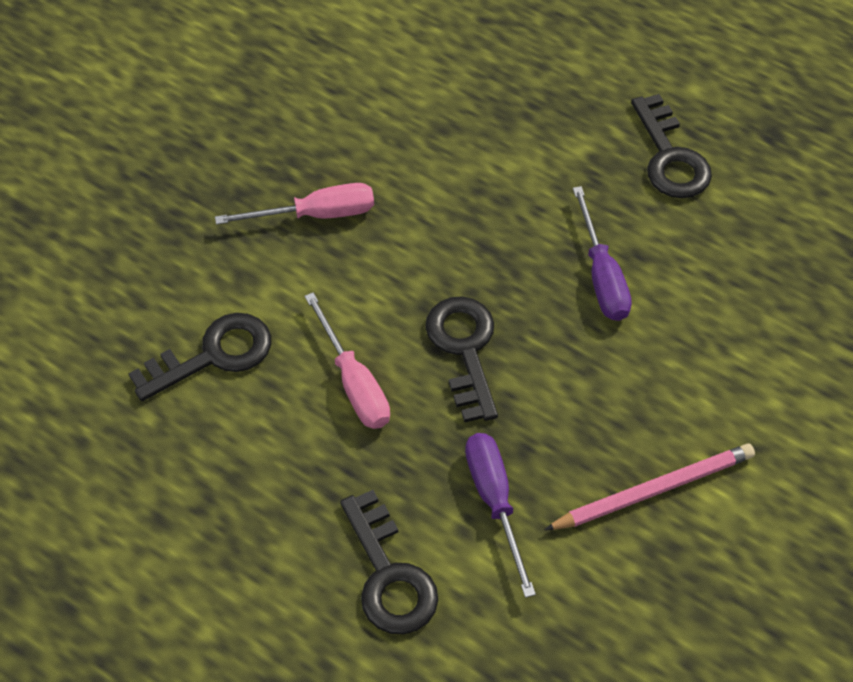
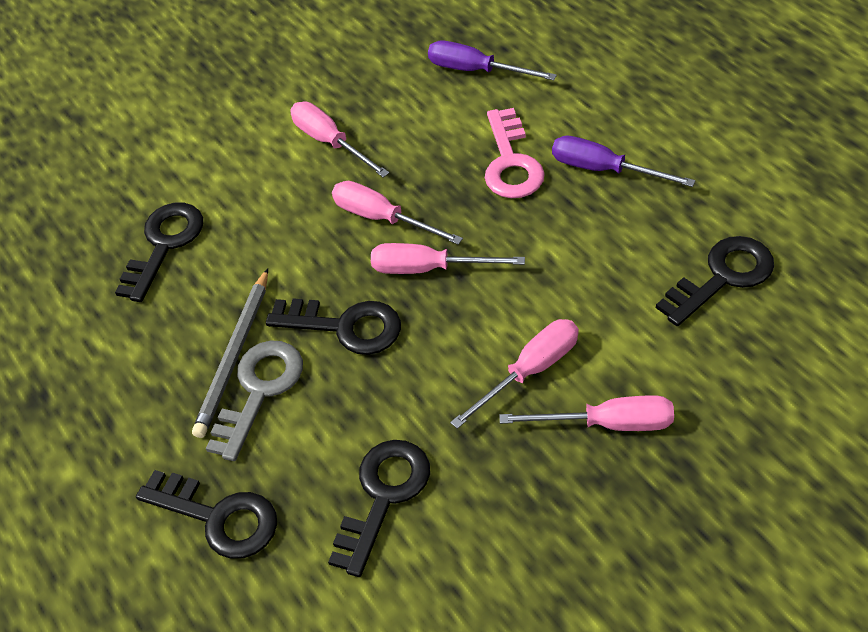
black key: [129,313,271,401] [340,490,438,634] [425,296,498,422] [631,94,712,198] = 4 -> [115,203,203,302] [136,470,277,559] [266,299,401,355] [328,440,430,577] [656,236,774,326] = 5
grey key: none = 0 -> [206,341,303,461] = 1
grey pencil: none = 0 -> [192,268,268,438] = 1
pink key: none = 0 -> [485,108,545,198] = 1
pink pencil: [544,444,755,530] = 1 -> none = 0
pink screwdriver: [215,183,374,225] [305,293,390,429] = 2 -> [290,102,389,178] [332,181,463,245] [371,243,525,274] [450,319,579,429] [499,395,674,431] = 5

